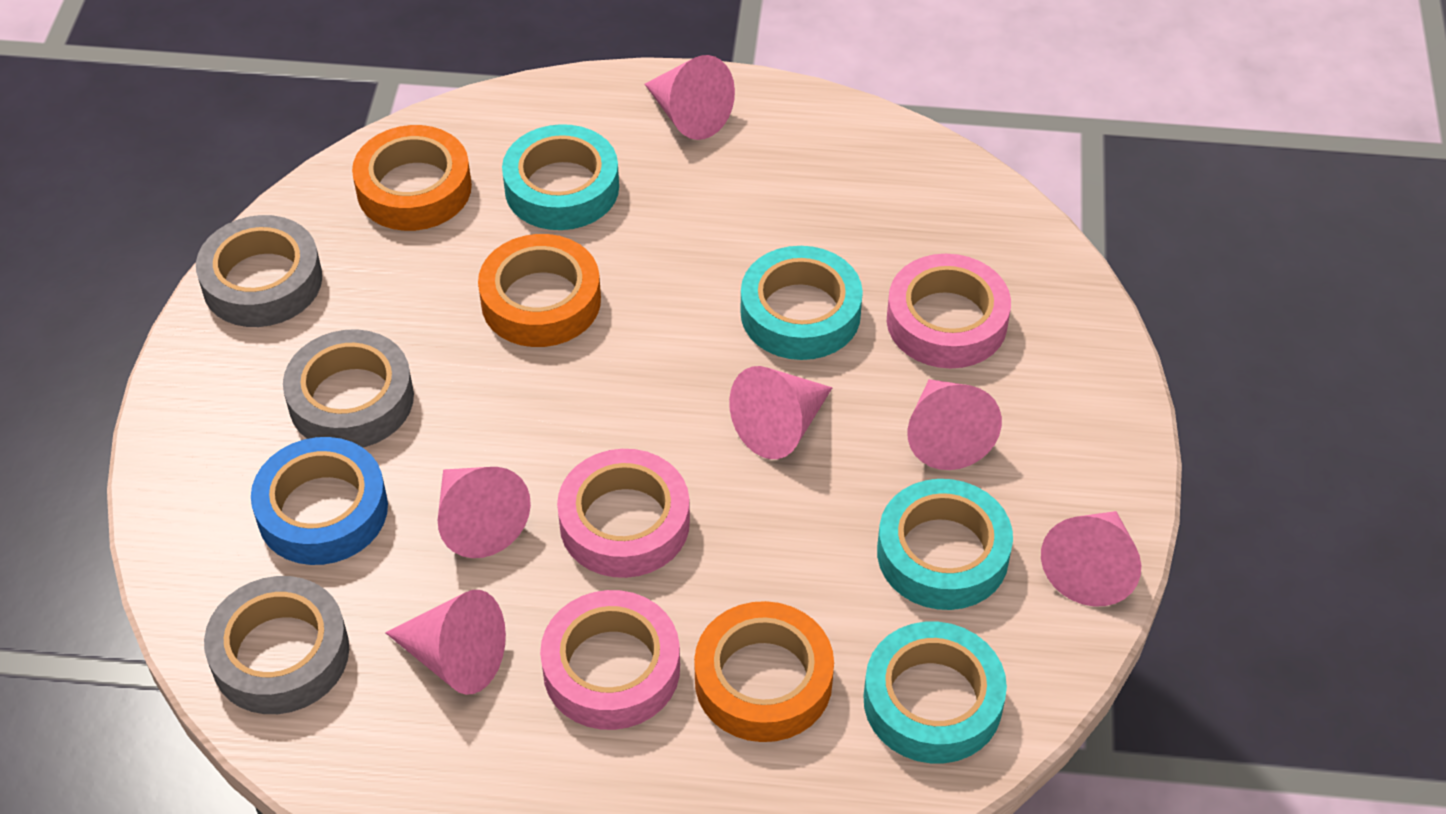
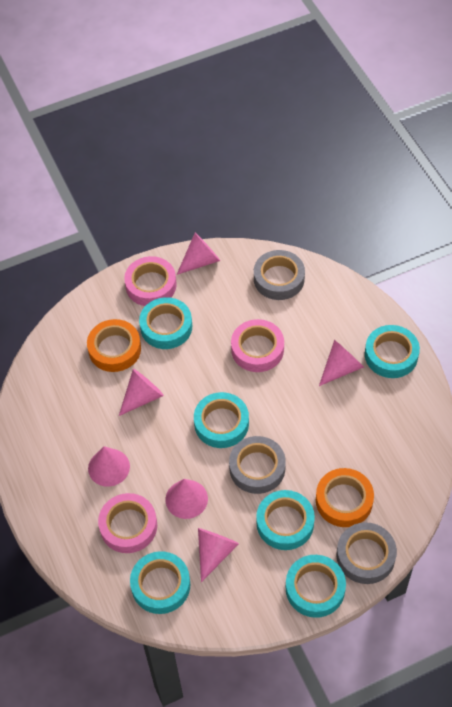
blue tape: [251,437,388,565] = 1 -> none = 0
orange tape: [352,125,472,231] [478,234,601,347] [694,601,834,742] = 3 -> [87,319,141,372] [316,468,374,527] = 2
turquoise tape: [502,124,619,230] [741,246,863,360] [864,622,1007,763] [877,479,1013,610] = 4 -> [130,551,190,614] [139,297,192,349] [194,392,249,448] [256,490,315,550] [286,555,346,618] [365,325,420,378] = 6

